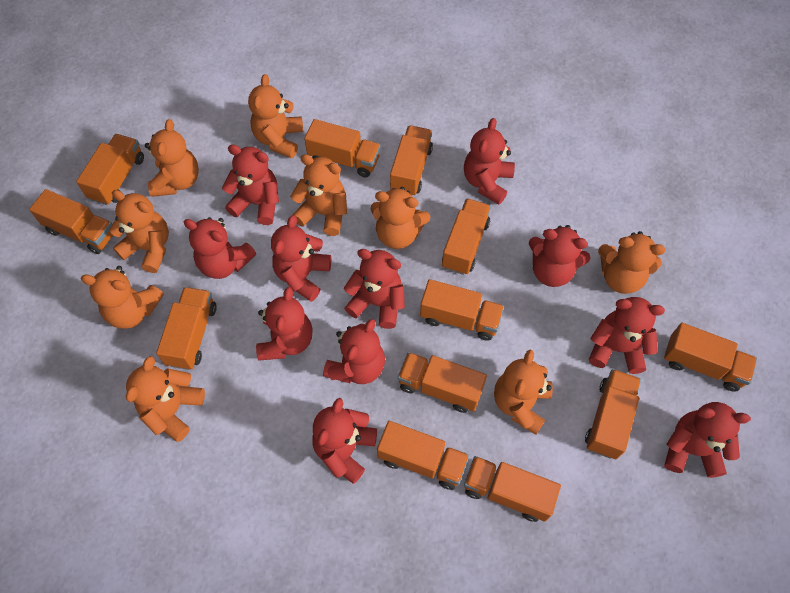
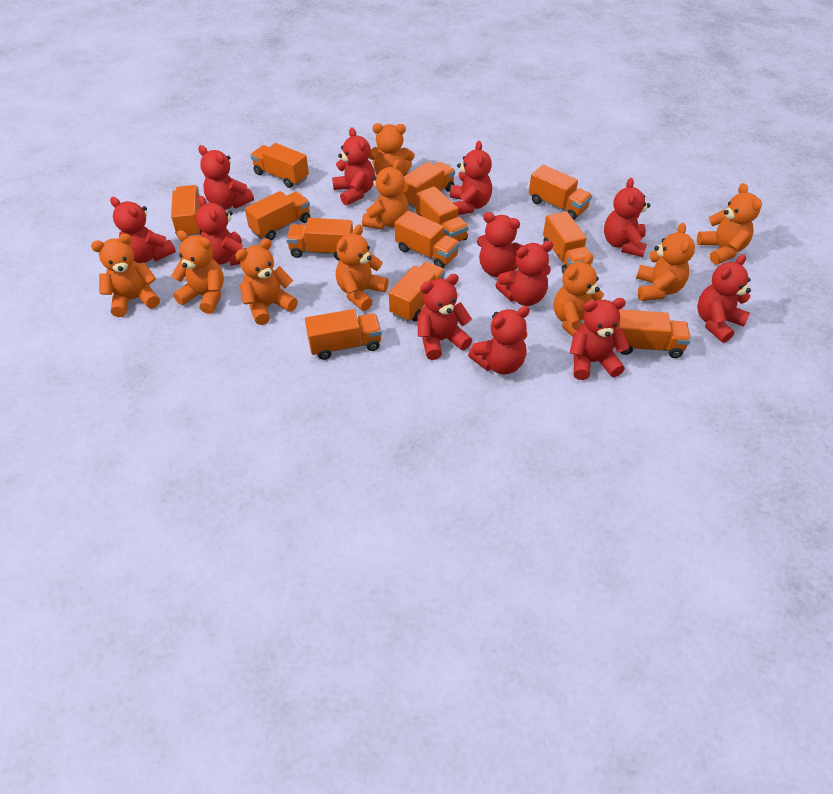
red teddy bear: [184,217,256,279] [222,144,279,225] [256,287,313,361] [271,215,331,302] [312,398,377,484] [323,319,385,384] [344,249,405,329] [464,118,515,205] [529,225,591,287] [589,297,665,374] [664,402,751,478] = 11 -> [110,197,176,263] [196,196,247,266] [198,145,254,210] [332,128,375,206] [418,274,472,360] [450,141,492,215] [468,306,530,374] [477,212,523,277] [495,241,553,306] [570,298,630,380] [604,178,650,257] [697,254,751,343] = 12

